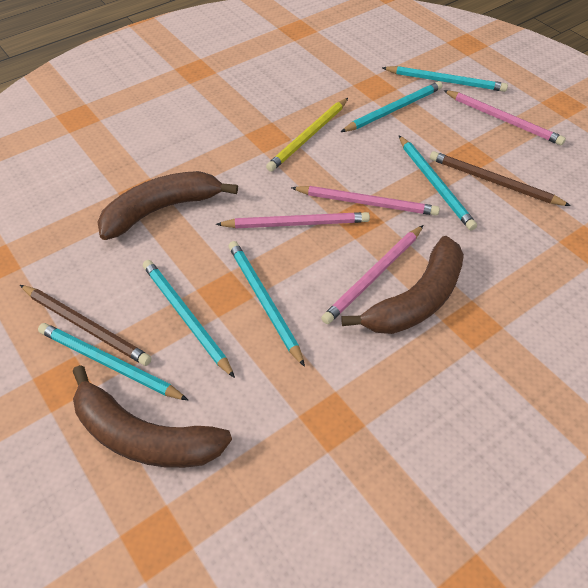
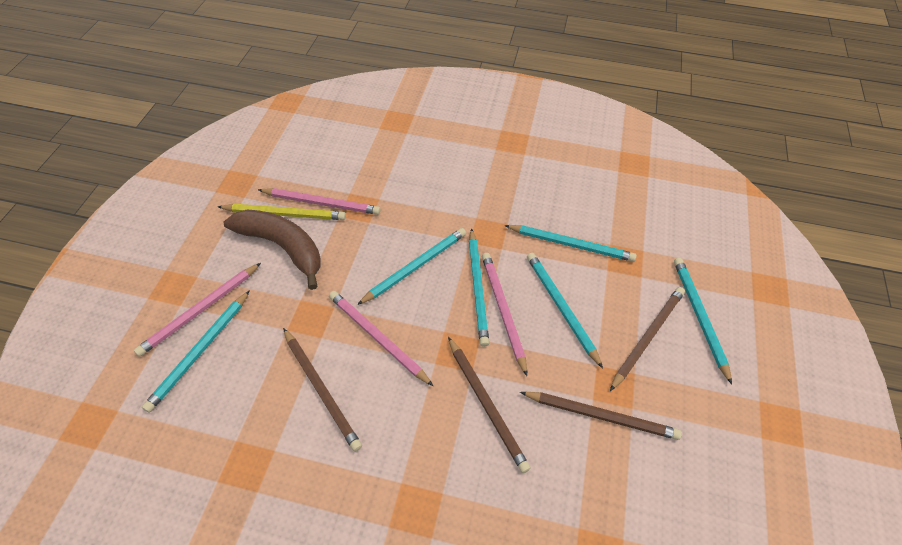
brown banana: [73,365,232,468] [98,171,238,240] [341,236,464,334] = 3 -> [224,209,321,290] = 1
brown pencil: [20,285,152,366] [430,151,571,206] = 2 -> [283,328,362,452] [448,337,530,473] [520,392,682,440] [610,287,685,391] = 4

